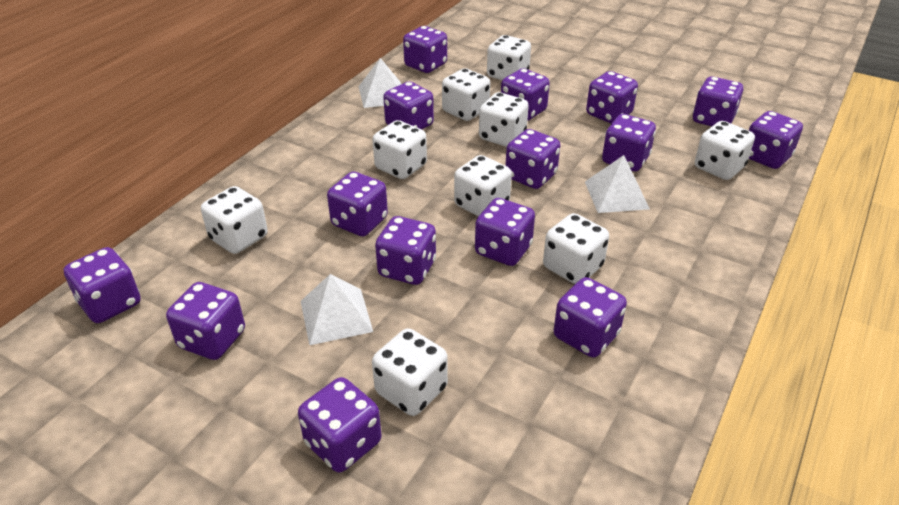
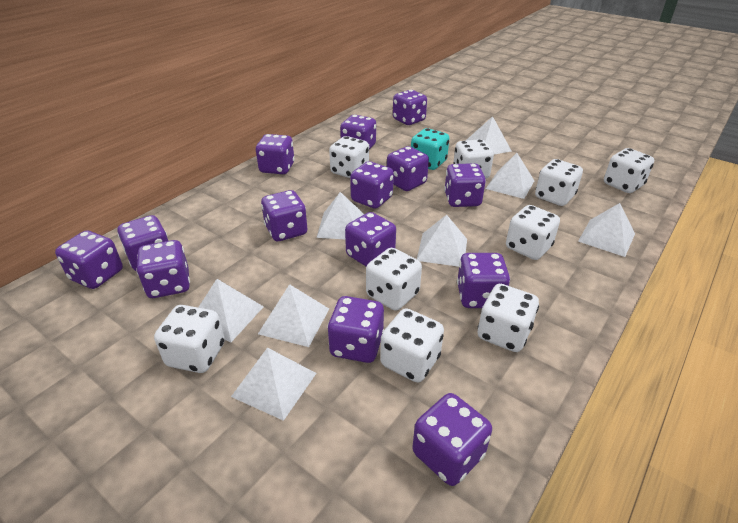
purple dice: [64,247,141,323] [166,282,245,360] [298,377,382,472] [327,171,388,236] [375,216,436,285] [383,81,434,129] [403,26,447,73] [475,198,535,266] [501,68,550,121] [505,129,560,189] [554,277,627,358] [586,71,638,124] [602,114,656,171] [693,76,743,126] [749,111,803,169] = 15 -> [55,231,123,289] [117,215,168,271] [136,240,190,298] [256,134,295,174] [261,190,307,241] [327,296,384,363] [340,115,376,149] [345,212,396,267] [350,161,394,209] [387,146,429,191] [393,90,427,125] [412,393,492,486] [444,163,486,207] [457,253,510,308] = 14
turquoise dice: none = 0 -> [411,128,450,170] = 1
white pyramid: [301,274,373,345] [358,58,401,108] [585,155,650,213] = 3 -> [198,279,264,342] [231,347,317,421] [258,284,329,347] [316,192,364,239] [417,215,467,267] [466,116,511,154] [486,153,534,199] [578,203,635,257] = 8

